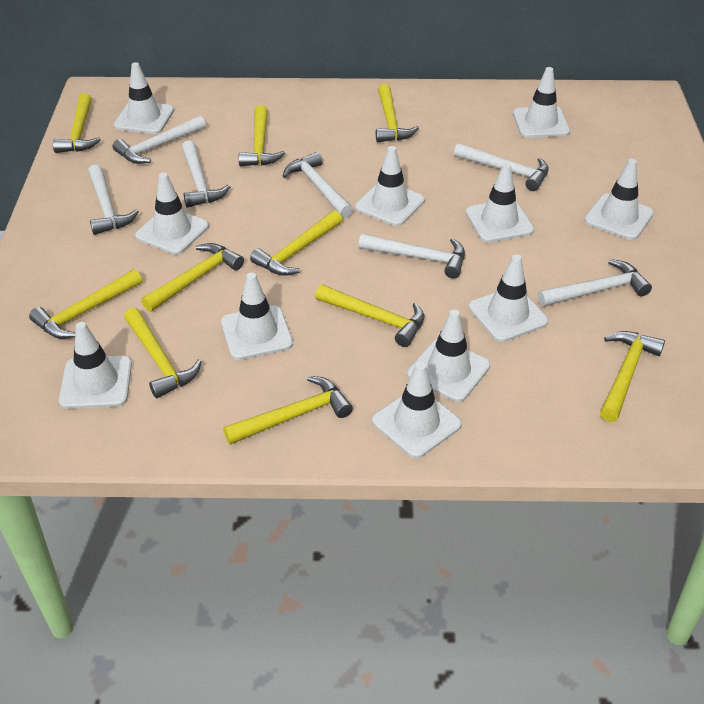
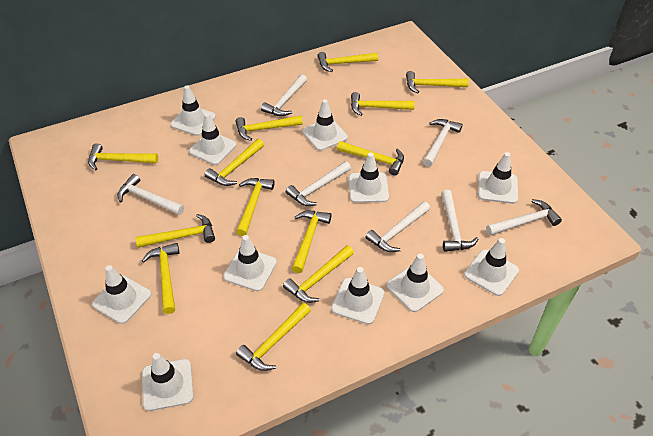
yellow hammer: [29,269,142,339] [53,93,101,153] [124,308,201,398] [141,243,244,312] [223,376,353,445] [239,105,285,167] [250,210,342,276] [315,284,424,347] [376,84,419,142] [600,331,665,422] = 10 -> [88,143,158,170] [136,214,215,248] [142,243,179,314] [204,139,264,186] [235,115,303,141] [236,178,275,236] [236,303,311,371] [283,245,354,303] [292,211,331,273] [317,52,378,72] [337,141,404,176] [351,92,415,116] [406,71,469,93] = 13

